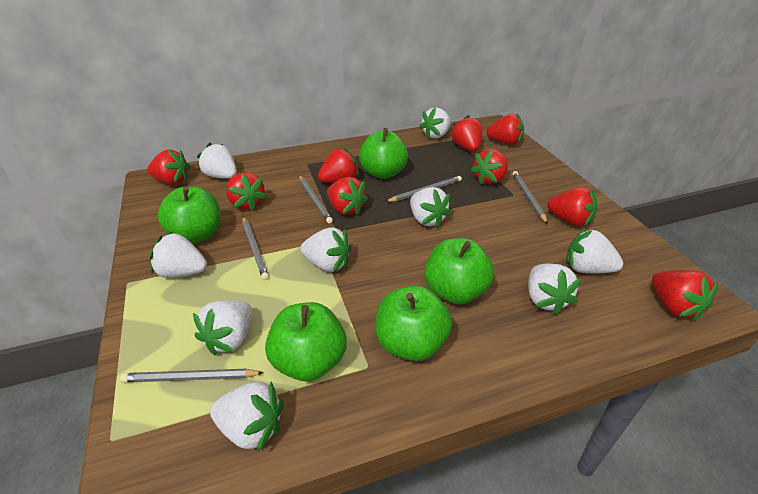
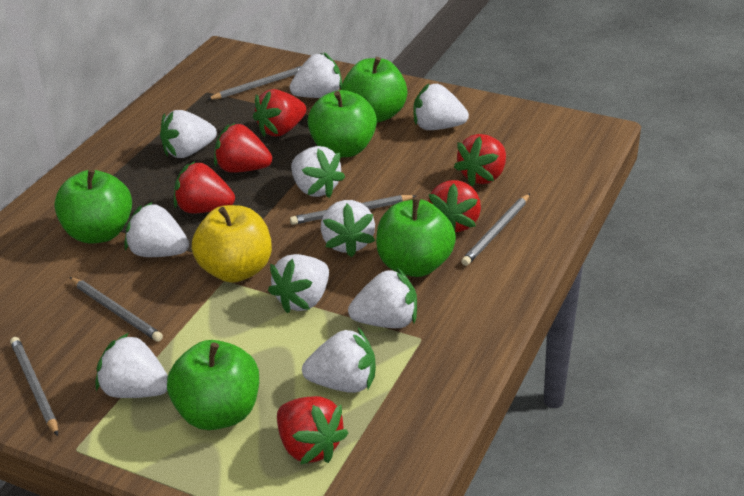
red strawberry: [147,150,190,185] [226,172,267,211] [318,148,359,183] [327,177,368,215] [450,115,483,151] [471,149,508,185] [486,114,524,145] [547,187,597,226] [652,270,718,321] = 9 -> [174,161,235,214] [214,123,272,173] [253,89,307,137] [277,396,349,465] [428,180,481,232] [454,134,506,186] = 6
white strawberry: [149,232,207,278] [193,300,252,355] [197,143,237,179] [210,382,284,453] [300,227,352,272] [410,187,451,228] [419,107,451,139] [528,264,582,315] [566,228,623,273] = 9 -> [95,333,168,398] [124,202,189,257] [160,110,217,158] [268,254,329,314] [289,53,342,98] [291,146,345,198] [302,328,376,393] [321,200,375,257] [348,268,417,328] [413,83,469,130] = 10
yellow apple: none = 0 -> [192,205,272,283] = 1

